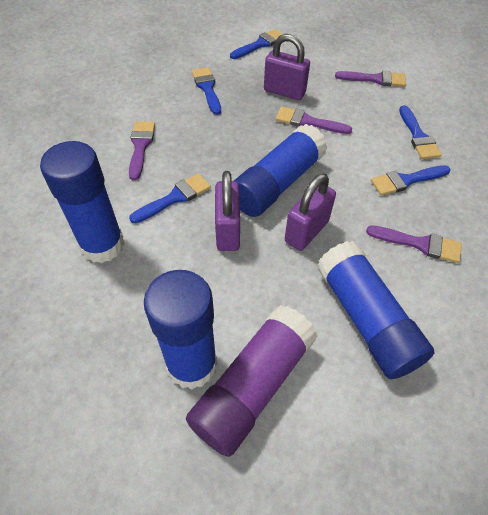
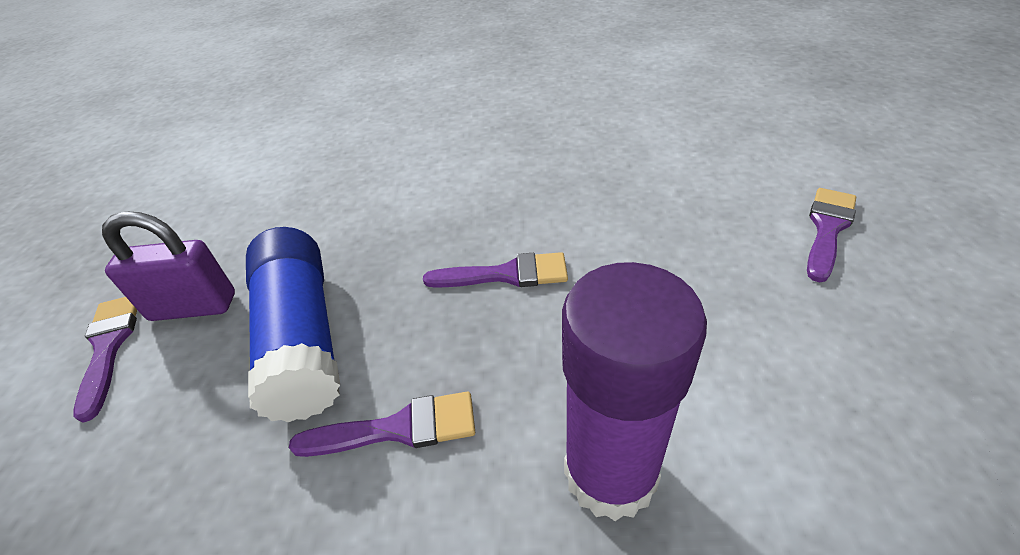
blue brush: [129,173,211,224] [192,67,221,115] [230,29,283,59] [371,165,450,195] [399,105,442,159] = 5 -> none = 0
blue glue stick: [40,141,125,263] [144,270,217,390] [234,124,327,217] [317,241,435,379] = 4 -> [246,227,340,422] = 1
purple padlock: [215,171,240,251] [264,34,310,100] [285,174,336,251] = 3 -> [102,211,235,321] = 1

